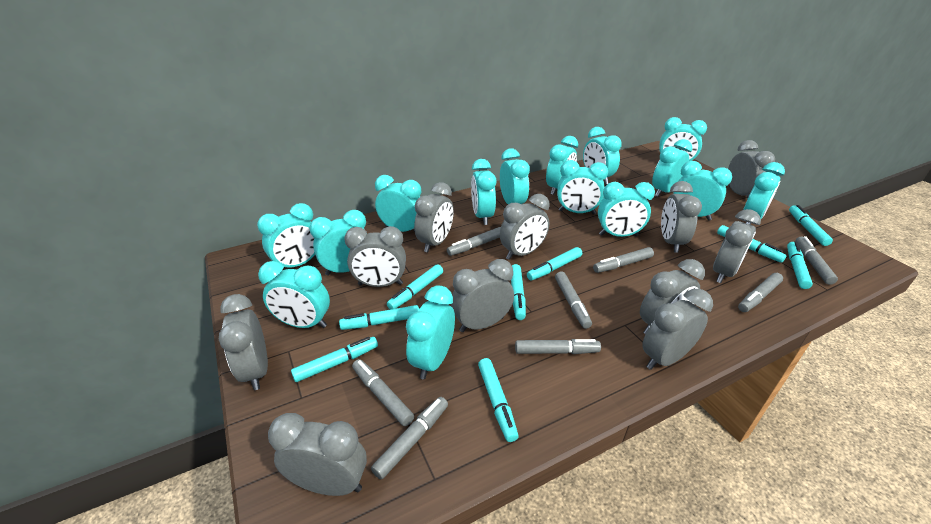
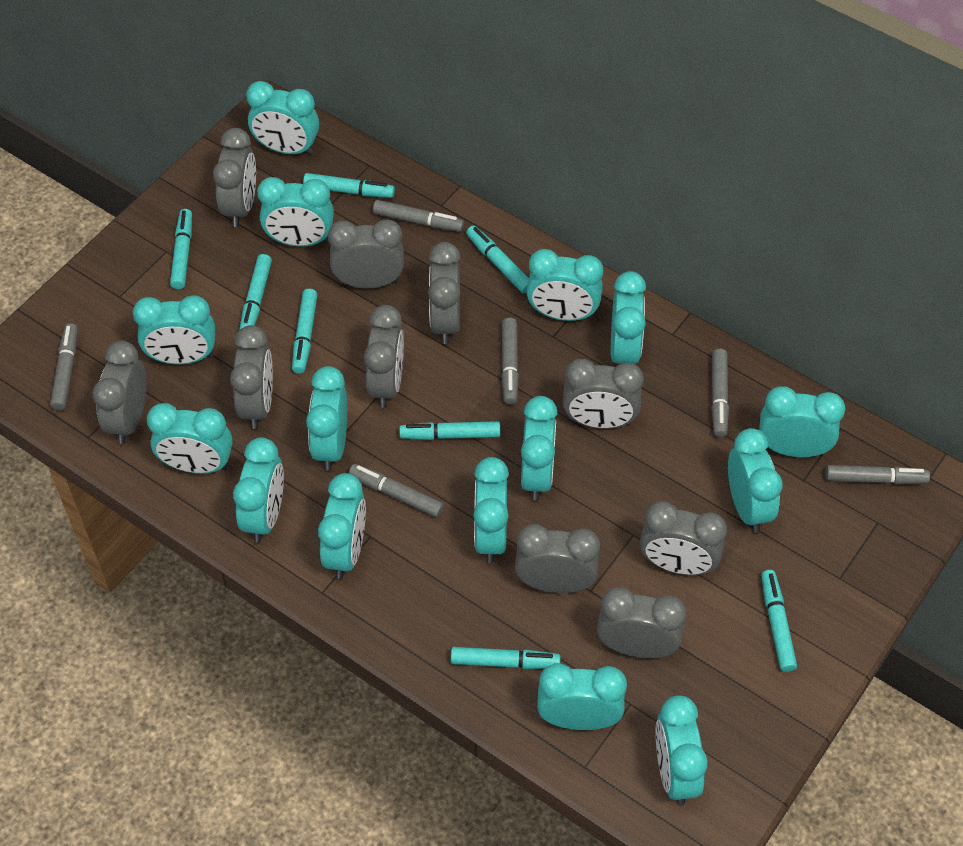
grey clock: [219,294,268,390] [268,413,367,496] [344,226,406,287] [414,182,454,252] [451,259,514,332] [500,194,550,260] [640,259,705,334] [642,289,713,370] [661,181,702,253] [713,209,761,283] [728,140,775,199] = 11 -> [93,341,147,444] [213,128,256,227] [230,325,273,429] [328,219,404,289] [364,305,404,408] [428,242,461,344] [515,524,600,593] [563,359,644,429] [597,587,686,658] [640,501,727,575] = 10
grey marker: [352,359,414,426] [371,397,448,479] [447,227,501,256] [515,339,601,354] [555,271,592,329] [593,247,654,273] [738,273,783,312] [796,236,838,285] = 8 -> [50,323,78,411] [349,464,444,517] [373,200,464,232] [501,318,519,405] [711,349,729,437] [825,465,930,484] = 6
turquoise marker: [291,337,378,382] [339,305,419,330] [387,264,443,310] [478,358,519,442] [511,264,526,320] [527,247,582,280] [717,225,786,263] [787,241,813,289] [789,205,833,246] = 9 -> [170,209,192,289] [239,254,272,330] [292,289,317,374] [303,173,395,198] [399,421,500,440] [451,647,560,669] [466,226,529,293] [761,570,797,672] = 8

